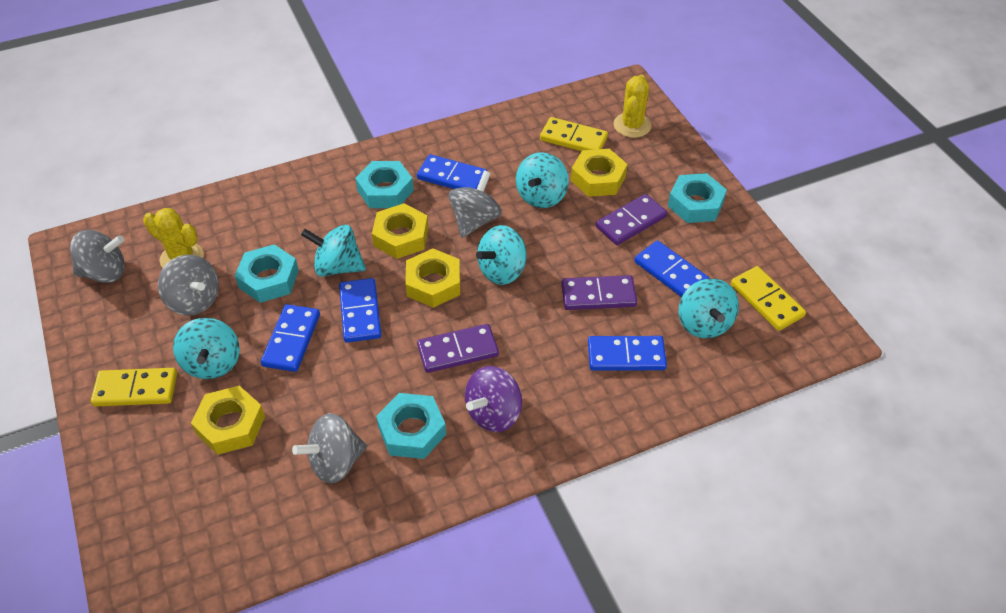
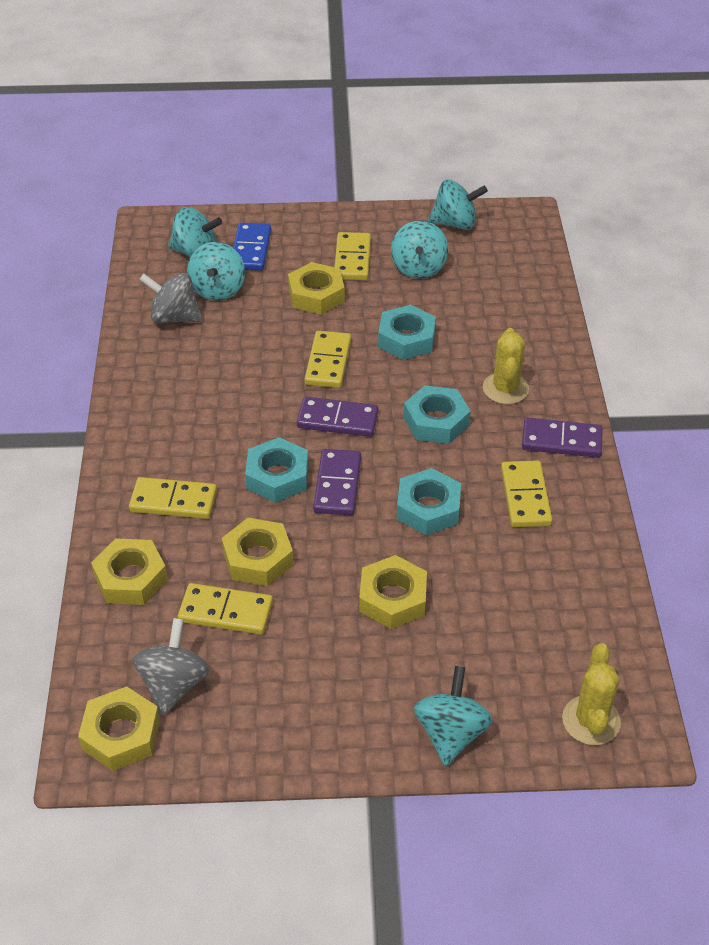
blue domino: [261,304,320,372] [339,278,381,343] [417,154,487,189] [588,336,667,371] [634,240,709,297] = 5 -> [233,223,271,271] = 1
grey spinning top: [70,230,125,283] [158,255,219,316] [292,413,367,484] [449,170,502,238] = 4 -> [132,618,209,715] [139,273,202,323] = 2
purple spinning top: [465,366,522,432] = 1 -> none = 0
yellow domino: [91,368,177,407] [540,117,608,151] [731,266,806,331] = 3 -> [129,477,217,519] [178,583,273,635] [305,331,351,388] [334,232,371,280] [501,460,553,527] = 5
yellow nut: [191,386,265,455] [372,203,428,259] [405,249,460,308] [571,149,627,197] = 4 -> [78,686,160,771] [91,538,168,605] [222,518,294,586] [288,262,345,315] [359,555,427,629] = 5

